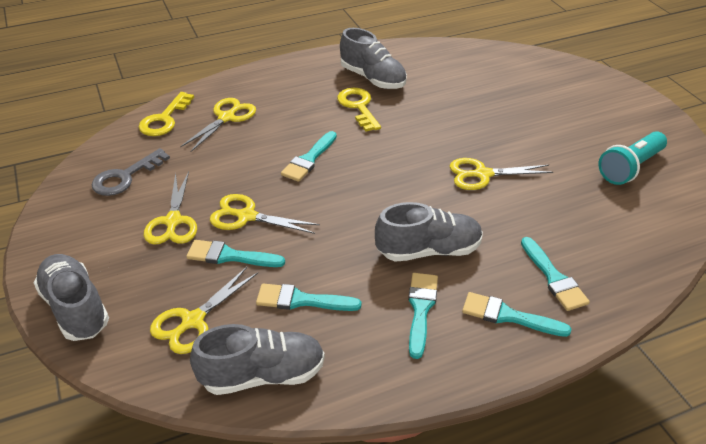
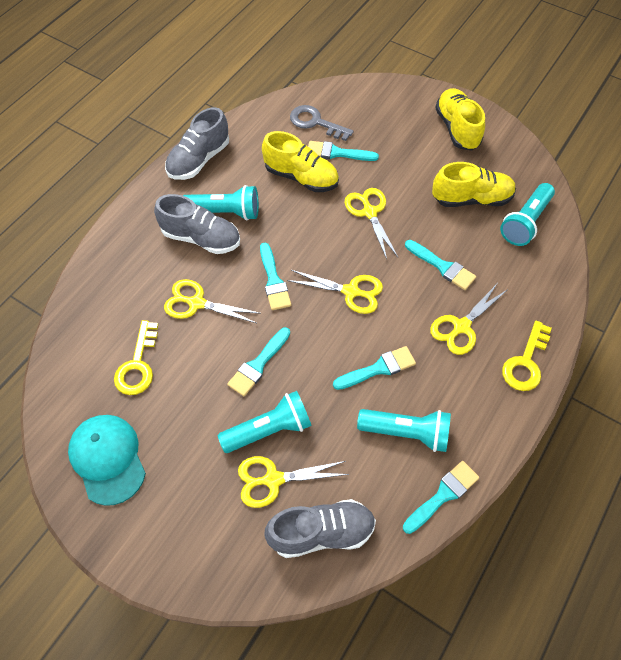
grey shoe: [34,254,109,341] [190,324,325,395] [340,28,407,89] [375,202,483,262] = 4 -> [154,194,240,254] [165,107,229,180] [264,499,376,558] = 3
turquoise cap: none = 0 -> [68,415,146,506] = 1
turquoise flashlight: [598,131,667,185] = 1 -> [183,185,259,220] [218,391,312,453] [357,409,451,452] [500,183,555,246] = 4
yellow shoe: none = 0 -> [262,131,339,192] [432,162,516,207] [435,88,485,151] = 3

